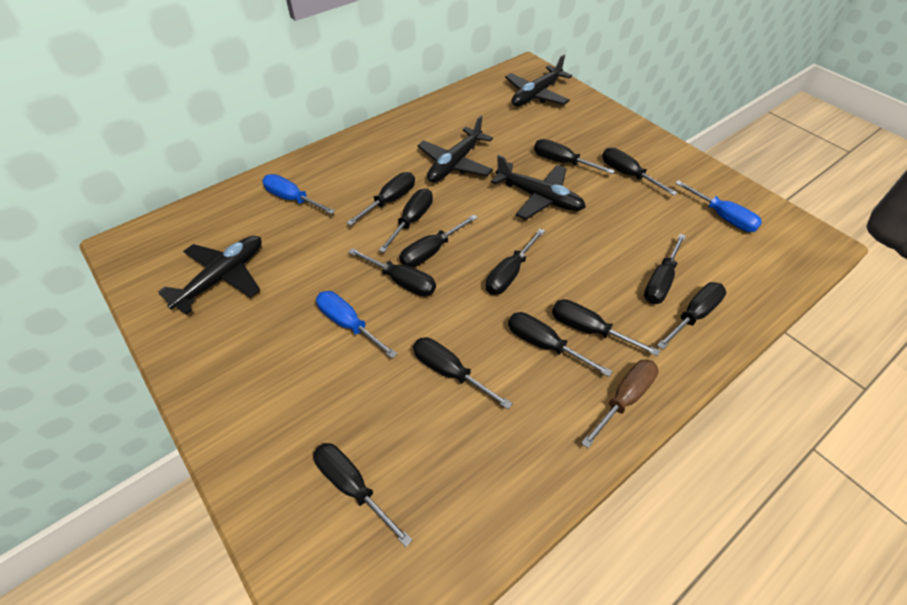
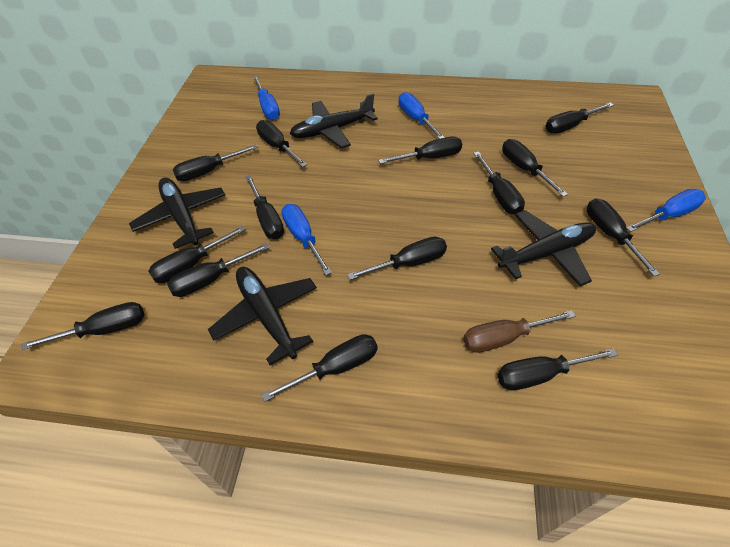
black screwdriver: [313,443,412,547] [346,172,415,226] [348,248,436,296] [379,189,433,253] [400,214,478,268] [413,337,513,409] [486,229,545,295] [508,312,613,377] [534,139,615,174] [552,299,660,356] [602,147,677,196] [644,234,686,304] [657,282,726,350] = 13 -> [21,302,144,350] [148,226,246,283] [167,243,270,297] [173,144,258,181] [245,175,284,239] [256,120,307,167] [262,334,378,402] [347,236,447,280] [378,137,462,164] [473,151,525,215] [497,348,618,390] [502,139,568,197] [545,102,614,133] [587,198,660,276] = 14
blue screwdriver: [262,174,335,215] [316,291,397,359] [675,180,762,232] = 3 -> [253,76,280,120] [281,204,332,275] [399,92,445,139] [626,189,706,232] = 4

